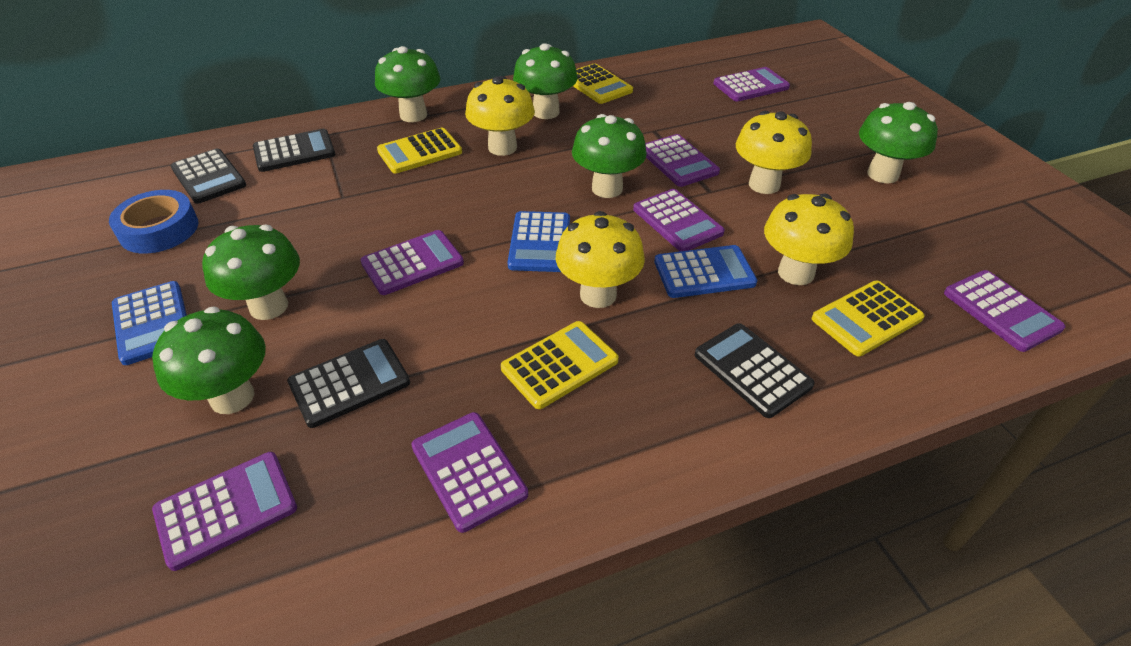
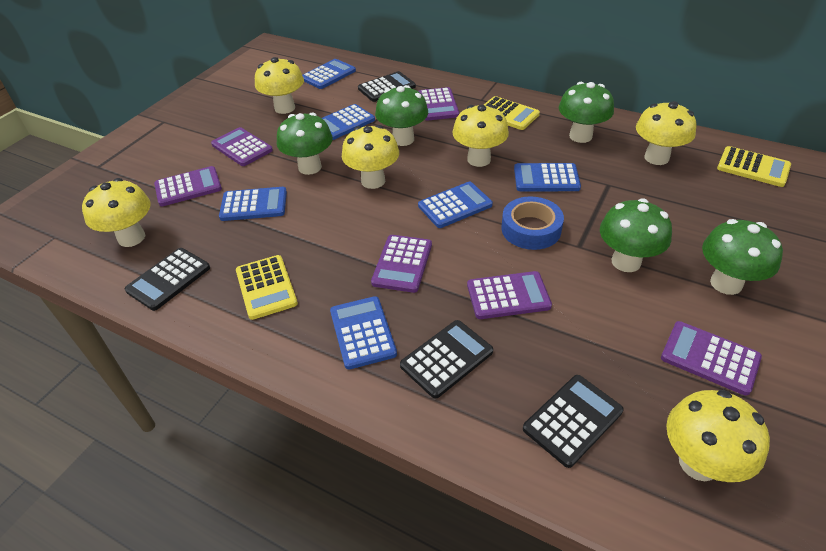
blue calculator: [112,281,187,365] [508,211,570,272] [654,245,757,298] = 3 -> [219,187,287,221] [302,59,356,89] [322,104,375,140] [330,296,397,369] [418,182,493,228] [514,163,581,191] = 6
green mushroom: [152,306,266,414] [202,225,300,320] [375,46,440,122] [513,43,578,119] [572,114,647,198] [859,102,938,183] = 6 -> [277,112,333,175] [375,85,428,146] [559,82,614,143] [600,199,672,272] [702,219,783,295] = 5
purple calculator: [152,452,297,571] [361,230,464,295] [411,412,528,533] [633,189,725,251] [645,134,720,187] [714,67,790,102] [944,270,1065,352] = 7 -> [154,166,222,206] [211,127,273,166] [371,235,432,293] [418,87,459,121] [467,271,552,319] [661,321,762,396] = 6
yellow calculator: [377,128,462,173] [501,321,619,409] [573,63,633,104] [812,281,924,356] = 4 -> [236,255,298,320] [484,96,540,130] [717,146,791,187] = 3
yellow mushroom: [465,76,535,156] [556,211,645,308] [736,111,812,194] [764,193,854,285] = 4 -> [82,178,151,247] [255,57,304,114] [342,125,399,189] [452,105,509,167] [636,101,697,165] [666,390,770,482] = 6

